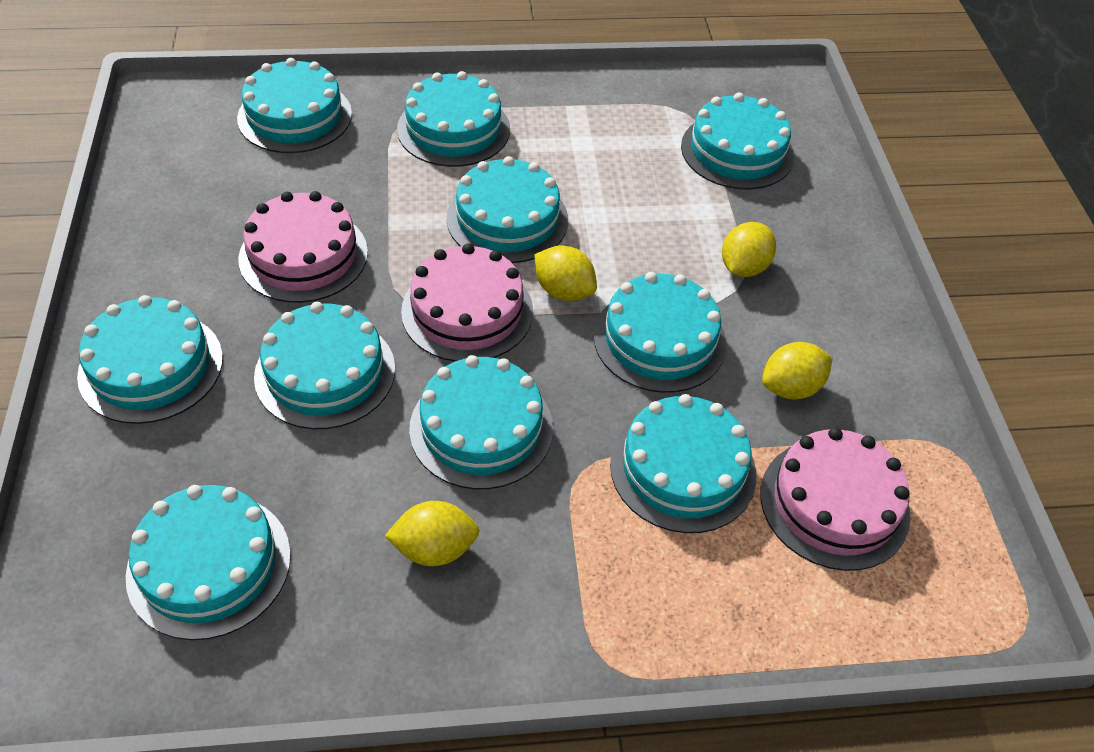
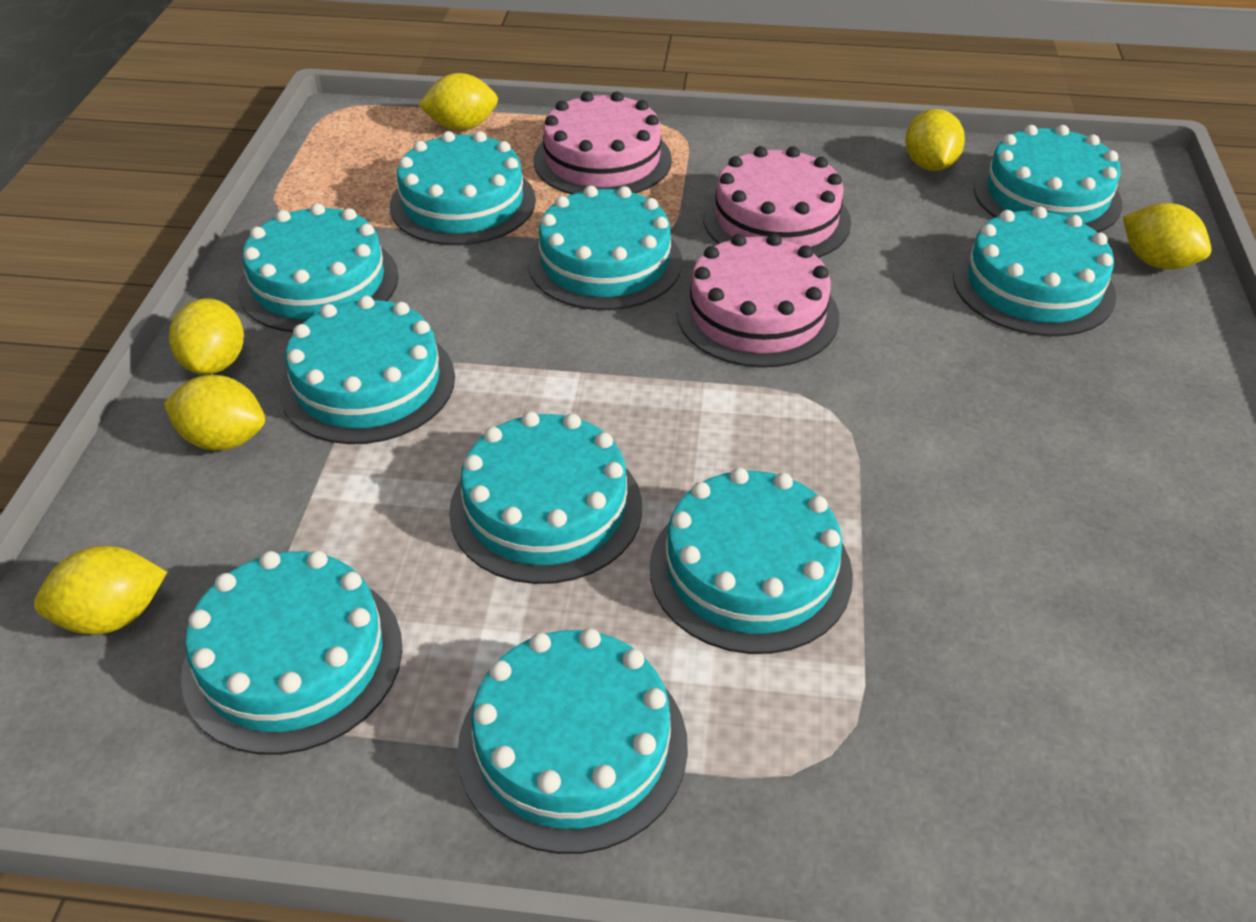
yellow lemon: [385,501,480,566] [534,245,597,301] [722,222,776,277] [762,342,833,399] = 4 -> [34,546,167,635] [164,375,265,451] [169,298,244,375] [418,73,498,130] [905,109,965,171] [1123,203,1211,269] = 6

